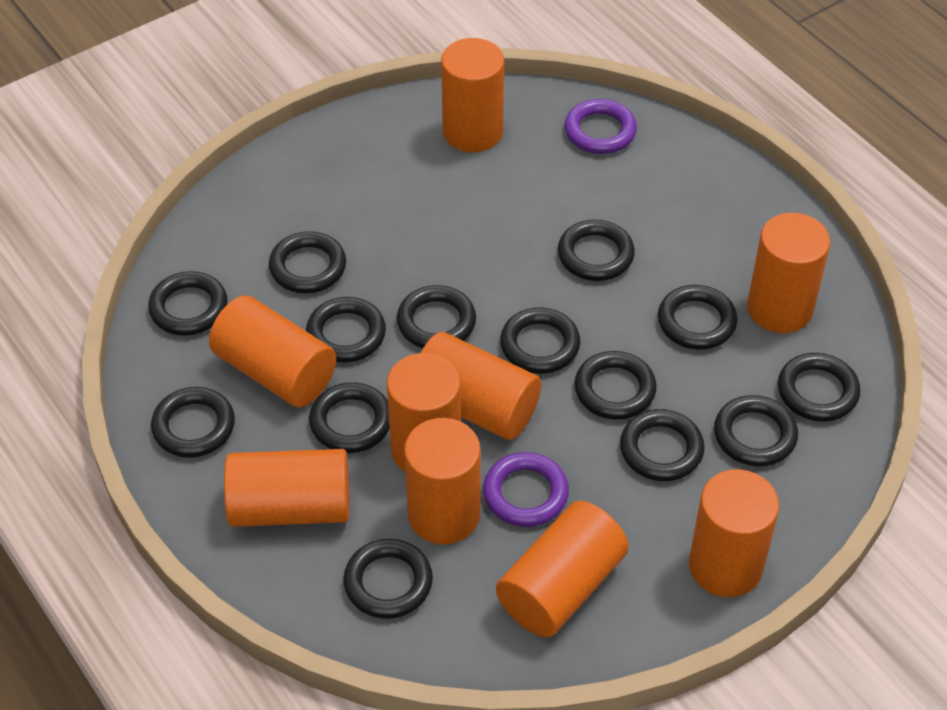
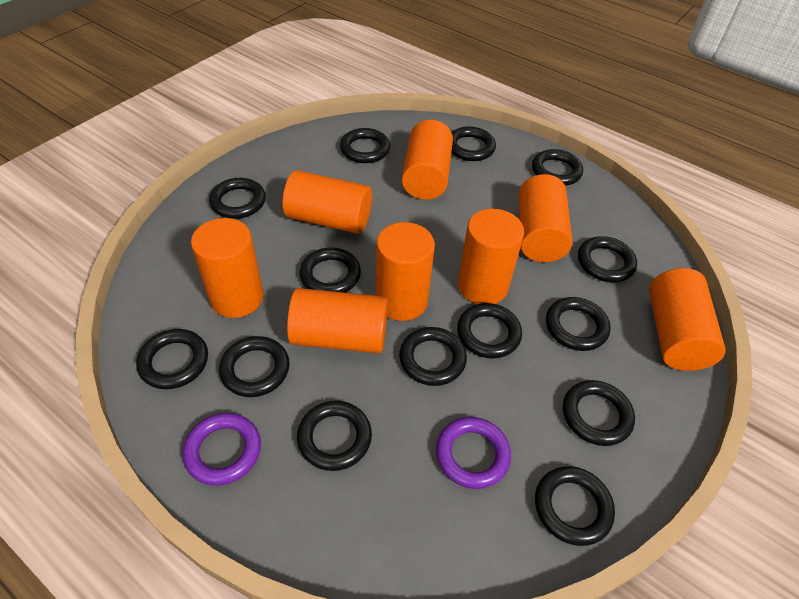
orange cylinder: [209,295,336,407] [224,449,350,527] [387,353,461,471] [404,418,481,544] [421,332,542,440] [441,38,504,152] [496,501,629,637] [689,469,779,597] [747,213,830,333] = 9 -> [191,218,263,318] [283,170,372,234] [287,288,388,353] [376,222,435,321] [402,120,453,200] [458,209,524,304] [518,174,572,262] [649,268,726,371] = 8

